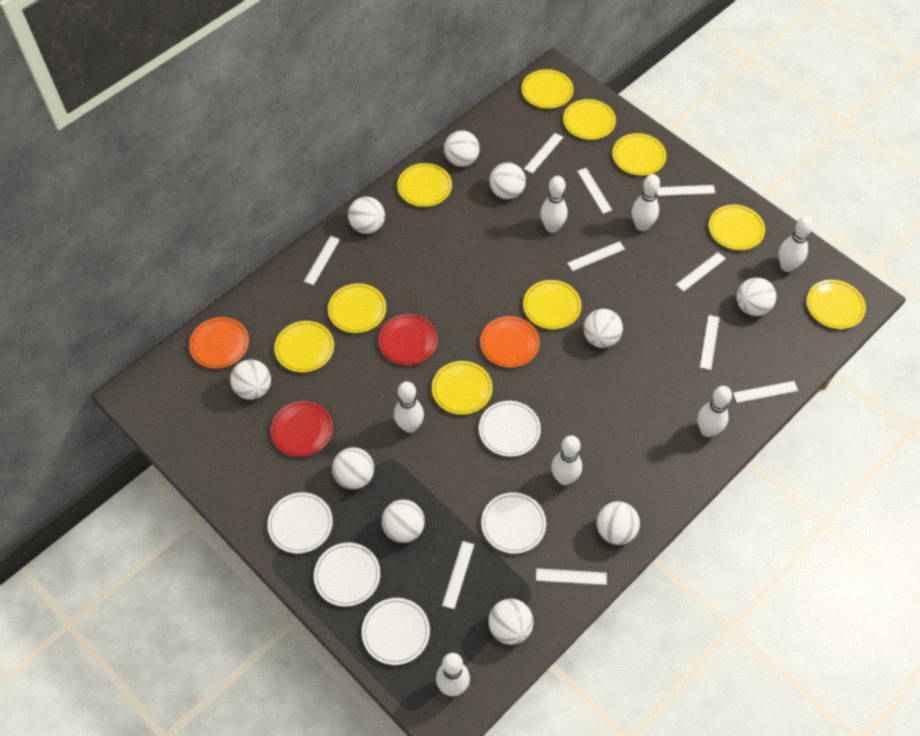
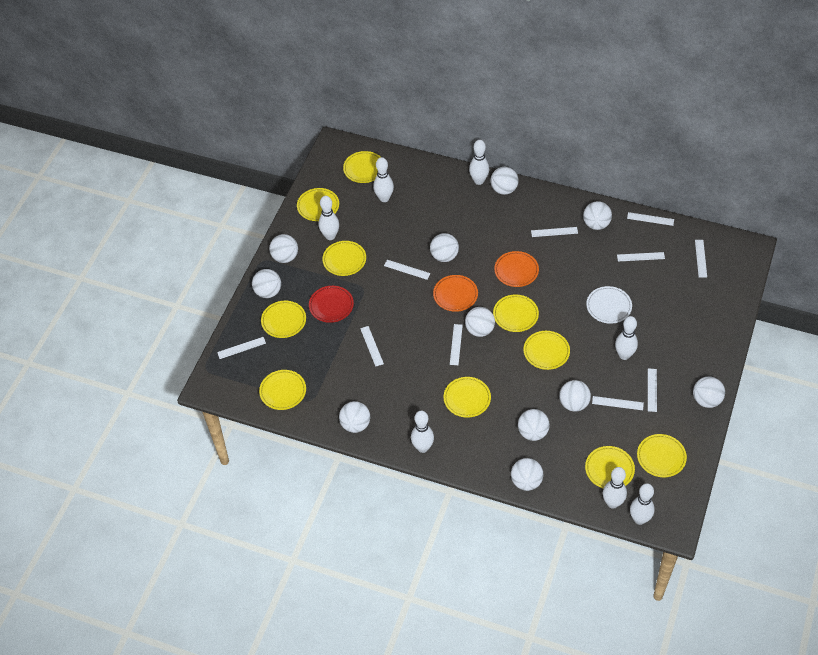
red plate: [271,401,333,457] [378,314,438,365] = 2 -> [309,286,354,323] = 1
white ball: [230,359,271,400] [332,447,374,489] [348,197,385,234] [382,500,425,543] [444,130,480,167] [488,599,534,645] [490,162,526,199] [583,309,623,348] [597,501,640,545] [737,278,776,316] = 10 -> [252,269,281,298] [269,234,298,263] [339,401,370,433] [430,233,459,262] [465,307,495,337] [491,167,518,195] [511,458,543,491] [518,409,550,441] [559,380,591,412] [583,201,612,230] [693,376,725,408] = 11
white plate: [267,492,333,554] [314,543,380,607] [362,598,430,665] [479,401,541,457] [481,493,546,554] = 5 -> [586,286,632,324] = 1

